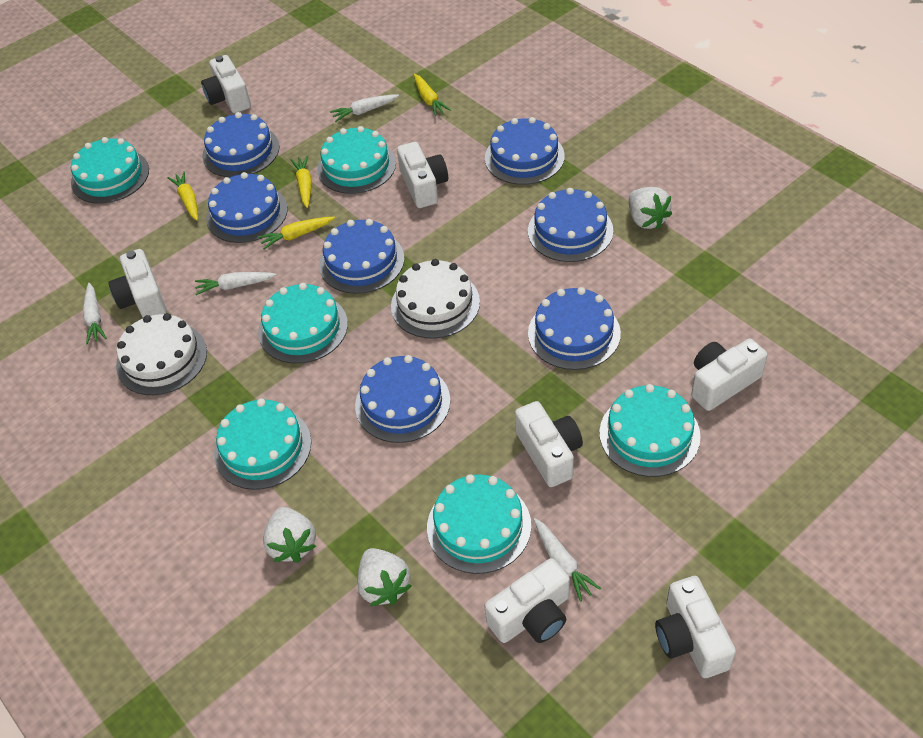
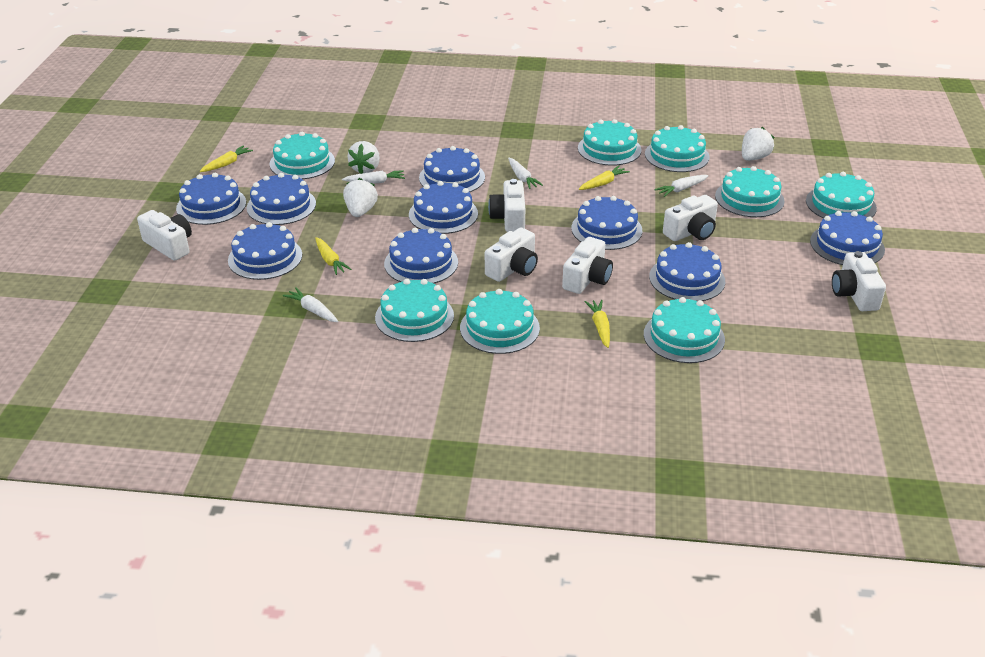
blue cake: [202,112,279,178] [206,172,288,243] [319,219,404,294] [355,355,450,443] [485,117,565,185] [528,188,613,262] [528,287,621,370] = 7 -> [176,173,246,225] [228,222,302,280] [246,173,316,225] [384,228,458,283] [409,181,478,234] [419,146,485,192] [571,196,642,250] [649,242,725,301] [810,211,885,265] = 9
turquoise cake: [71,137,149,204] [214,398,311,490] [258,283,348,364] [317,126,396,194] [427,474,531,574] [599,384,701,477] = 6 -> [270,132,335,179] [375,279,454,342] [460,289,540,354] [578,119,641,166] [644,297,725,363] [645,125,710,172] [715,166,784,217] [806,172,877,218] = 8
white cake: [116,313,207,395] [391,259,480,339] = 2 -> none = 0
white camera: [109,249,167,318] [201,55,251,113] [397,142,448,208] [485,558,570,643] [515,401,583,487] [655,576,736,678] [691,339,767,411] = 7 -> [137,210,192,261] [485,227,538,282] [488,179,525,232] [562,237,613,294] [663,195,718,241] [832,251,886,311] = 6

